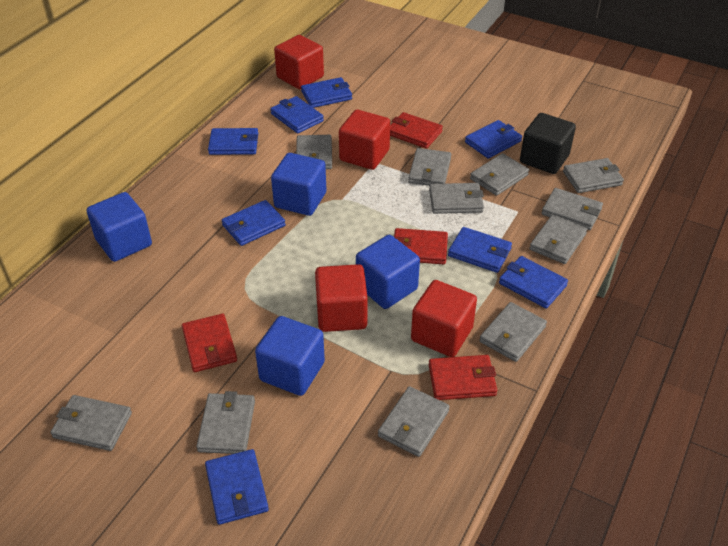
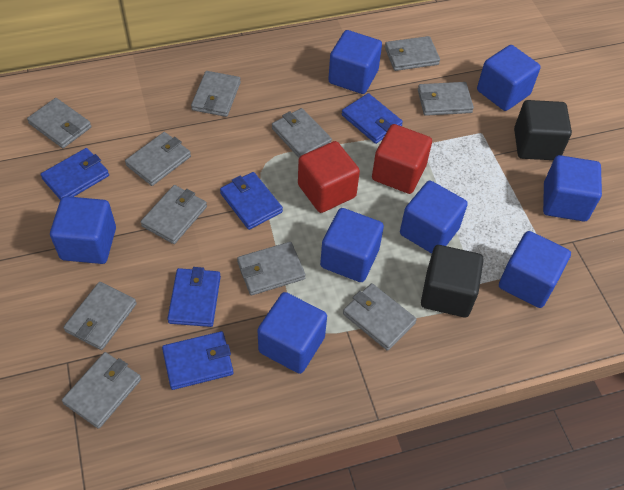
black cube: [520,113,576,174] = 1 -> [421,245,484,317] [514,100,572,160] = 2
blue cube: [87,192,152,262] [255,316,325,396] [271,153,326,216] [356,235,420,309] = 4 -> [50,196,116,264] [257,292,327,374] [320,208,384,282] [328,30,382,94] [400,180,468,253] [477,45,541,111] [499,231,571,308] [543,155,602,221] = 8
blue wallet: [205,449,269,525] [208,128,258,155] [222,200,286,246] [270,96,324,133] [301,77,352,108] [448,227,512,273] [465,120,522,159] [499,256,568,309] = 8 -> [40,148,109,199] [162,331,233,390] [167,267,221,327] [220,172,283,230] [342,93,403,144] = 5
red cube: [274,35,324,89] [315,264,368,332] [339,110,390,170] [411,280,477,357] = 4 -> [298,141,360,213] [372,124,432,194] = 2
red wallet: [182,314,237,372] [390,112,443,149] [393,228,448,264] [429,355,497,400] = 4 -> none = 0

